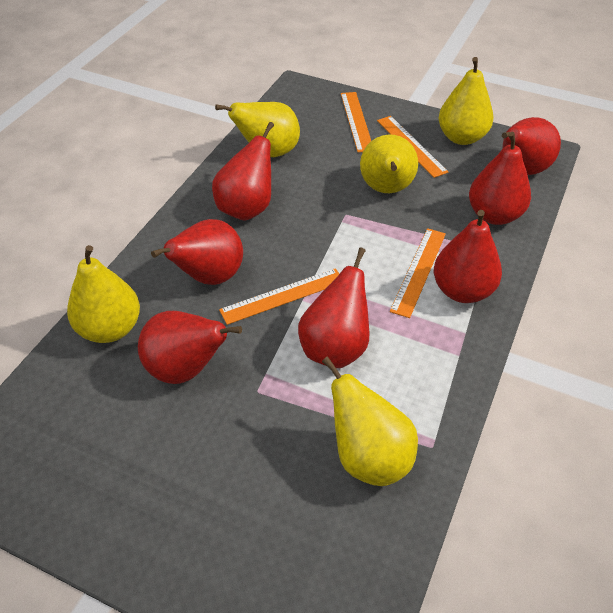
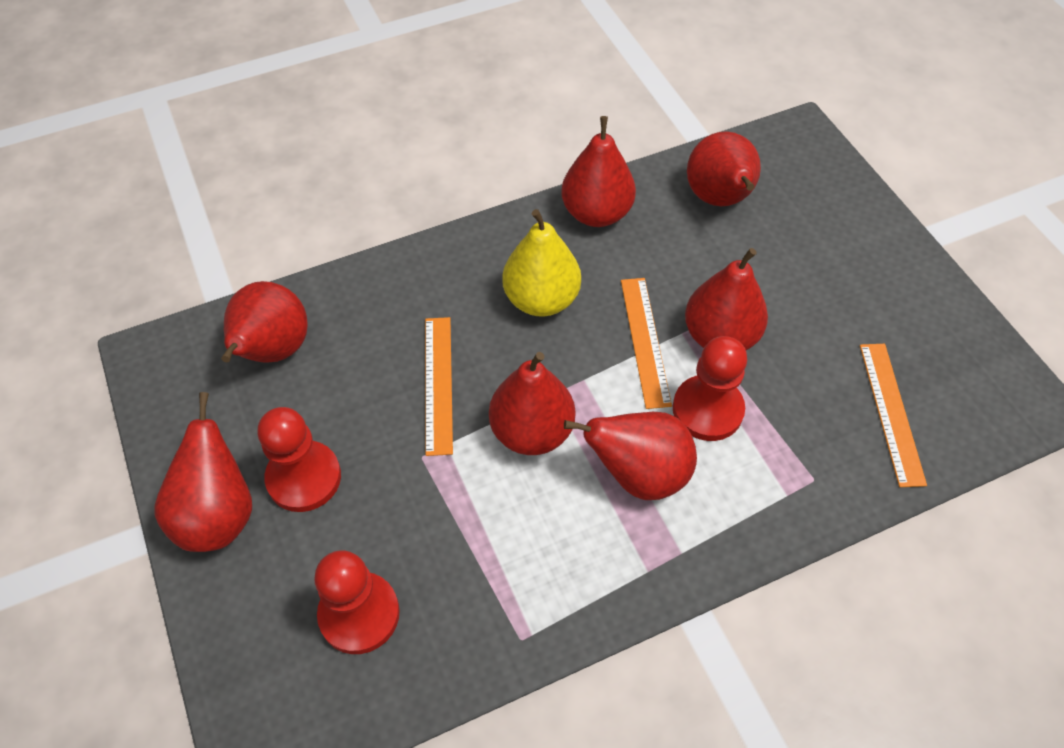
orange ruler: [219,268,339,325] [341,92,371,152] [377,116,448,178] [390,228,446,318] = 4 -> [425,317,453,456] [621,278,672,409] [860,344,927,487] = 3
red pawn: none = 0 -> [258,407,341,512] [314,550,400,654] [673,336,747,441] = 3
yellow pear: [67,245,140,343] [215,102,300,157] [322,356,418,486] [360,135,418,193] [438,57,493,145] = 5 -> [502,209,581,317] = 1

